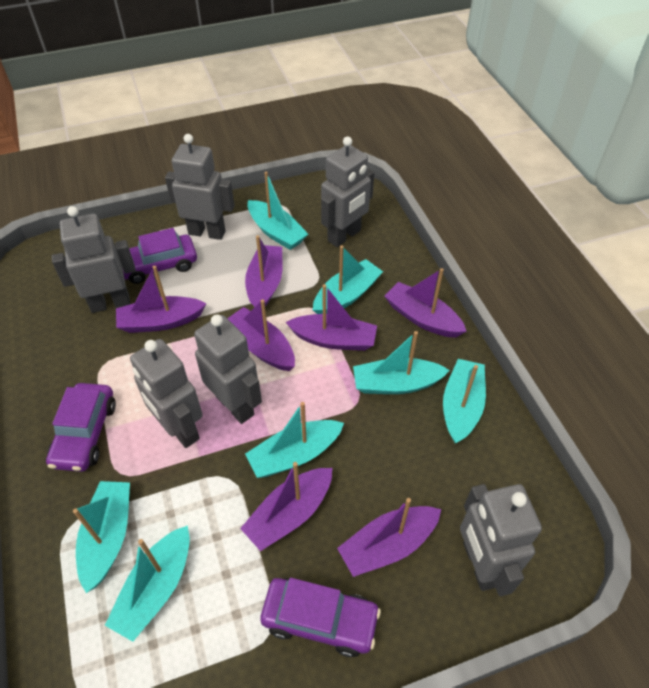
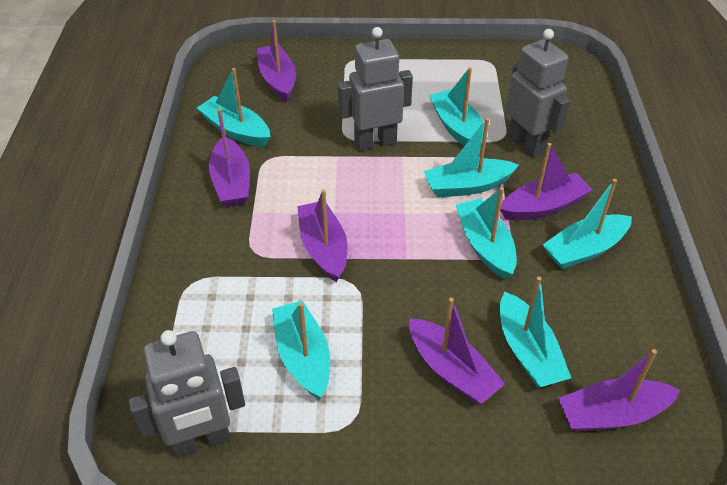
grey robot: [52,206,136,313] [130,339,203,448] [165,134,235,240] [194,314,262,424] [321,136,374,247] [460,484,542,596] = 6 -> [129,330,245,458] [338,27,413,151] [505,29,570,158] = 3
purple boat: [116,266,206,333] [227,299,295,371] [240,462,332,551] [245,235,282,307] [286,284,377,351] [337,498,441,577] [385,268,467,338] = 7 -> [209,108,250,207] [257,20,296,102] [297,190,348,282] [409,298,505,404] [500,143,592,221] [558,349,680,432] = 6
purple car: [46,383,116,472] [123,228,197,284] [260,578,381,657] = 3 -> none = 0

